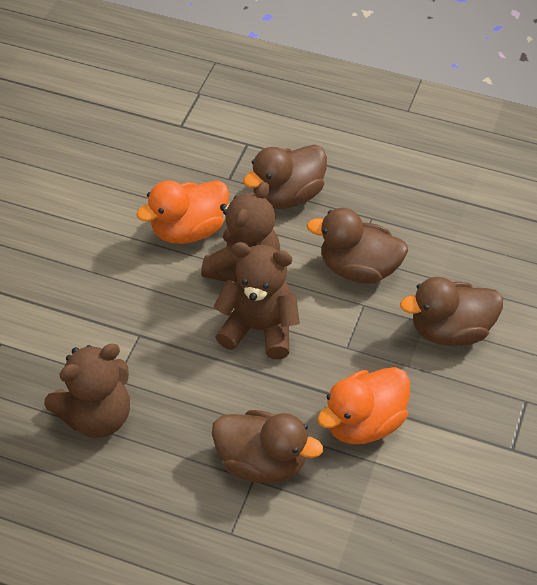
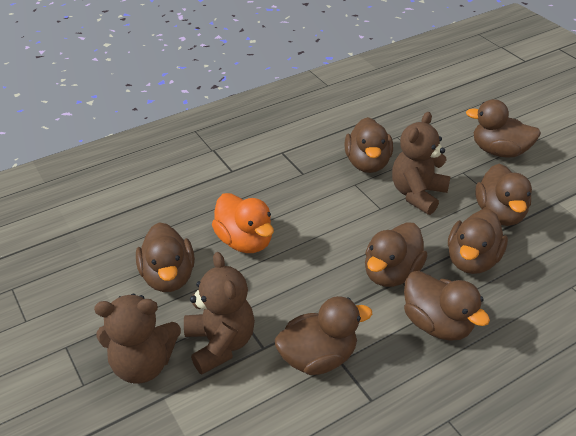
brown duck: [212,410,323,483] [243,145,327,209] [306,208,408,284] [400,277,503,346] = 4 -> [136,222,195,292] [275,296,372,375] [345,117,393,173] [365,222,428,287] [404,271,490,341] [448,209,508,274] [466,99,541,157] [475,164,532,226] = 8
orange duck: [136,181,229,244] [317,367,410,444] = 2 -> [212,193,274,253] = 1

